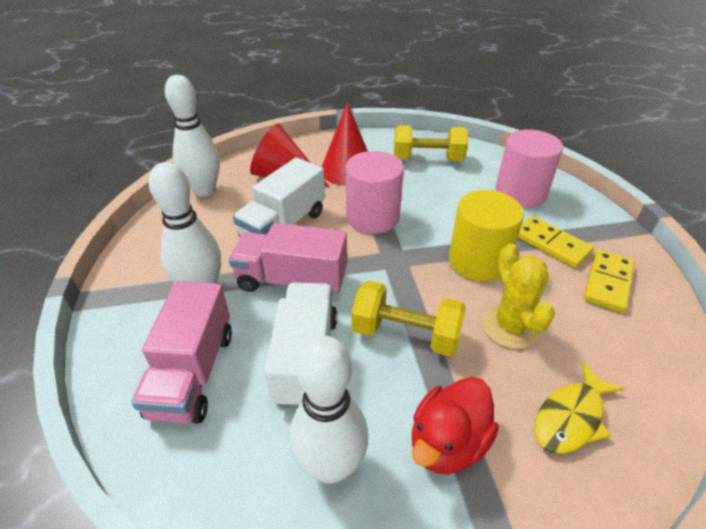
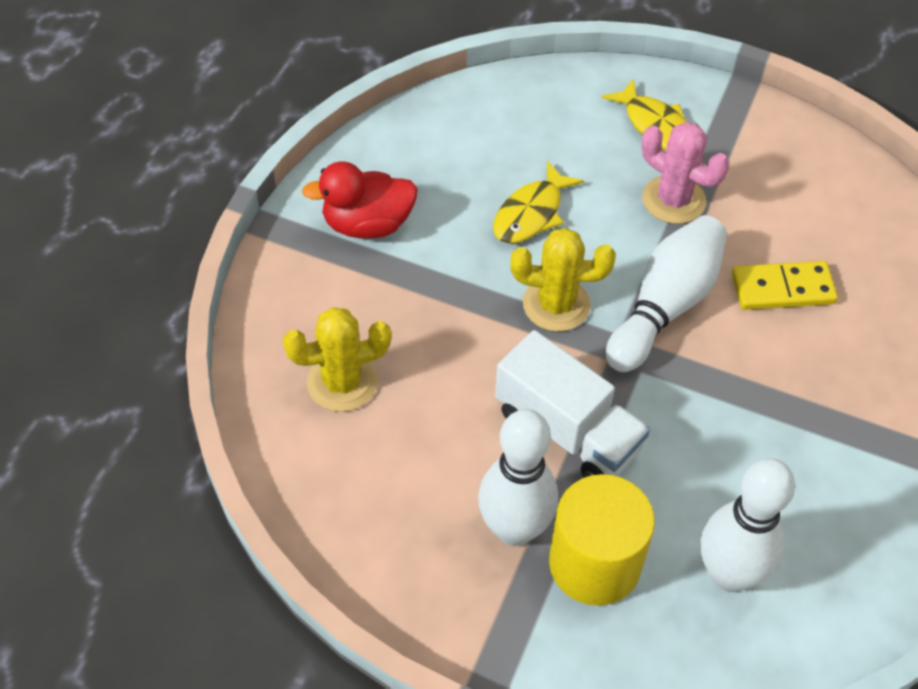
pink cactus: none = 0 -> [642,122,729,224] = 1
pink cylinder: [346,151,404,234] [495,130,563,207] = 2 -> none = 0
pink truck: [131,281,232,423] [229,223,347,292] = 2 -> none = 0
red cone: [250,124,330,187] [322,102,368,186] = 2 -> none = 0
white truck: [233,158,325,237] [264,283,337,408] = 2 -> [495,330,650,477] = 1
yellow cactus: [482,243,555,349] = 1 -> [283,307,391,412] [510,228,616,331] = 2
yellow domino: [518,216,594,268] [584,249,635,313] = 2 -> [732,261,838,310] = 1
yellow dumbbell: [351,281,466,356] [394,125,468,161] = 2 -> none = 0
yellow fish: [535,362,625,454] = 1 -> [493,161,584,243] [602,78,687,150] = 2

